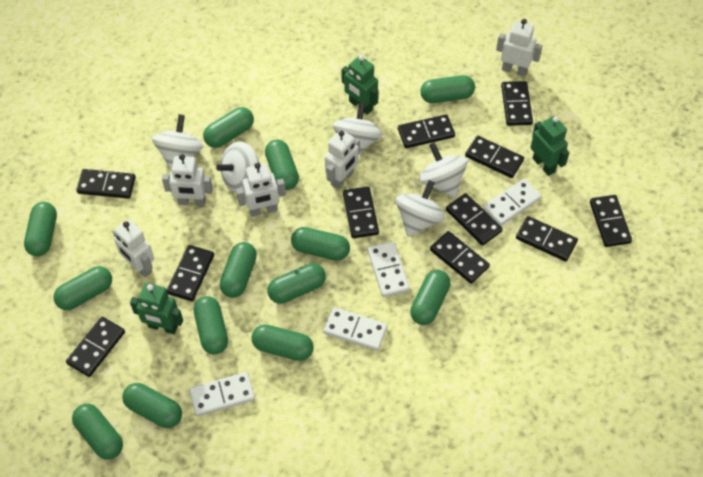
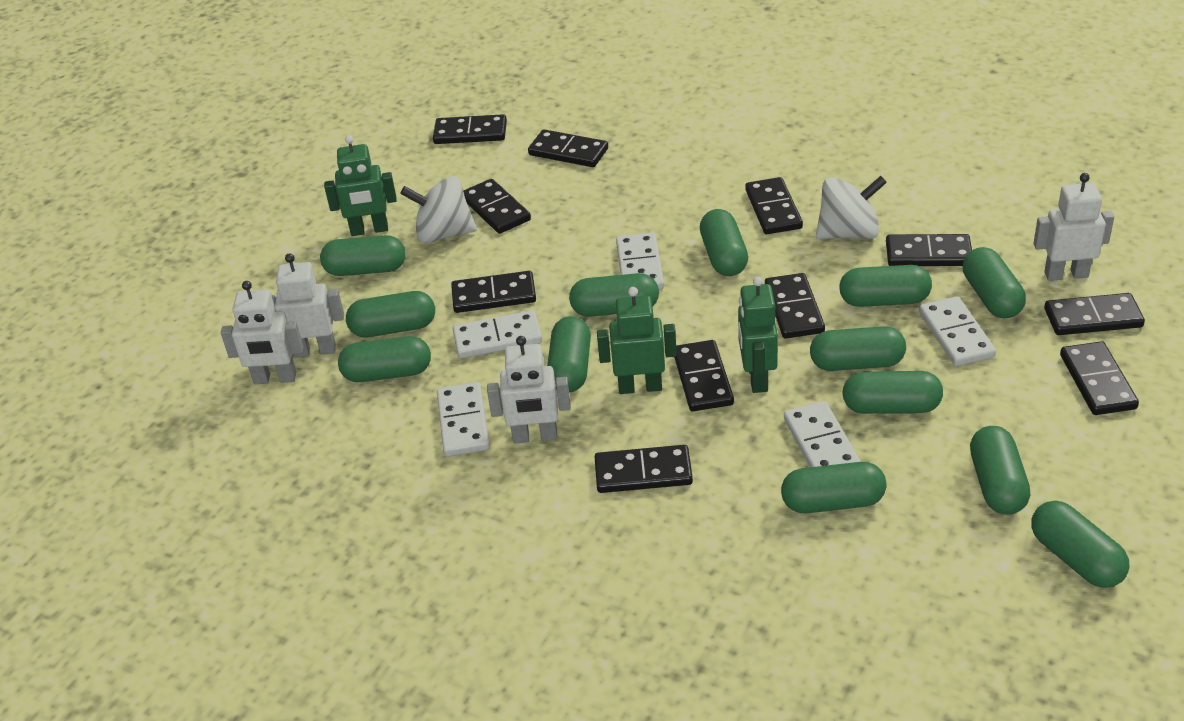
white domino: [189,372,255,416] [323,307,387,351] [368,242,410,297] [483,179,541,226] = 4 -> [437,382,490,457] [453,310,542,358] [616,233,664,290] [784,401,861,467] [919,296,996,366] = 5
white robot: [112,219,154,278] [162,154,213,206] [236,163,286,217] [325,130,360,189] [496,19,543,77] = 5 -> [221,281,303,384] [271,253,344,357] [487,336,571,443] [1033,173,1114,281] = 4
white spinning top: [152,114,203,170] [216,141,260,193] [333,101,383,154] [396,180,445,237] [419,142,468,198] = 5 -> [400,176,477,243] [816,176,887,239] = 2

